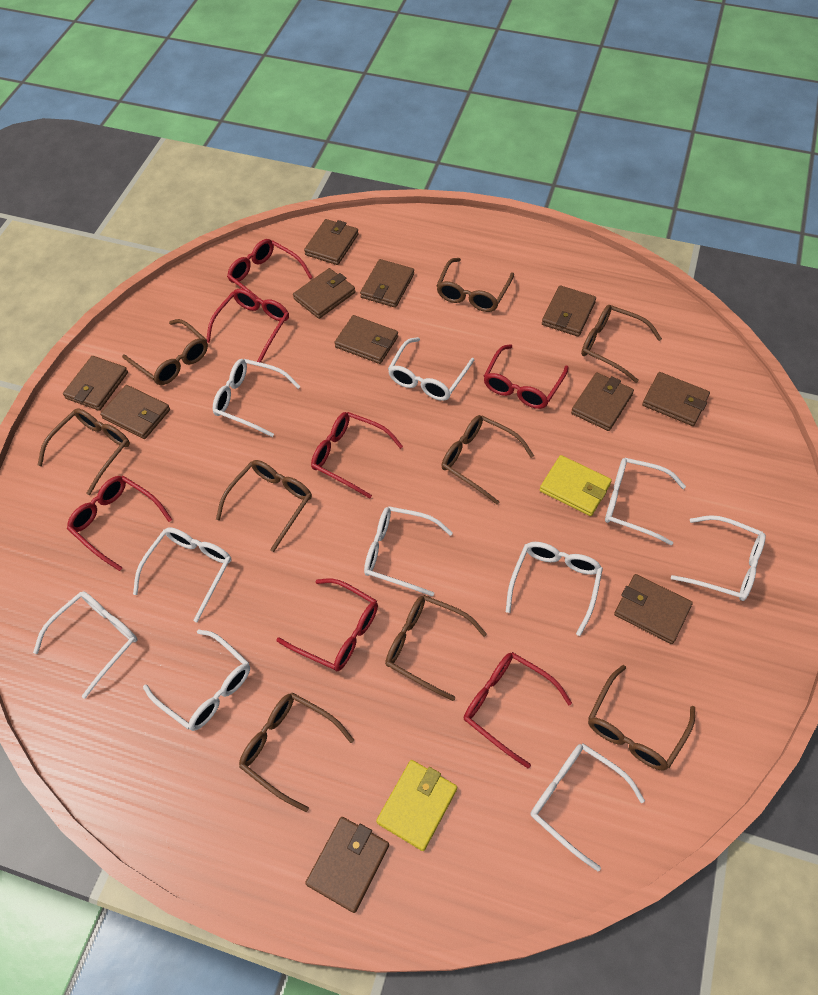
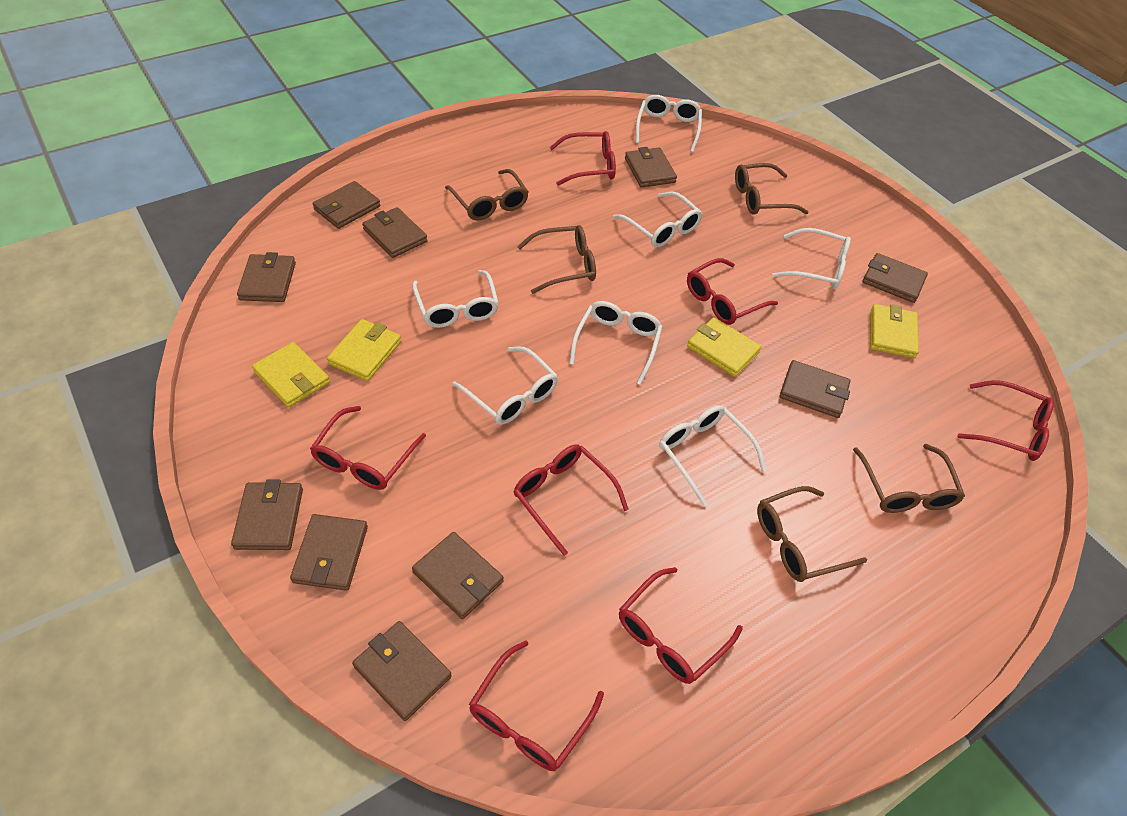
brown glasses: [38,408,130,495] [122,319,208,385] [216,460,312,552] [239,692,354,812] [385,595,487,701] [436,258,514,312] [441,415,534,505] [581,305,662,383] [588,665,695,771] = 9 -> [445,169,528,221] [517,225,596,294] [735,163,808,215] [757,486,867,582] [853,444,965,513] = 5
brown wallet: [63,356,128,411] [100,385,170,439] [293,268,355,319] [304,219,359,265] [305,817,389,913] [334,315,398,364] [360,259,414,308] [542,285,596,337] [571,372,634,431] [614,574,693,644] [642,372,710,426] = 11 -> [231,479,303,550] [237,252,296,302] [290,514,368,591] [312,181,380,229] [352,621,452,721] [362,207,428,258] [412,532,503,619] [625,147,677,188] [780,360,851,418] [862,253,928,303] = 10
white glasses: [33,591,137,699] [133,527,231,622] [143,629,250,731] [213,359,301,437] [364,506,453,597] [388,337,474,401] [506,542,603,636] [530,743,645,871] [605,458,686,546] [671,515,766,601] = 10 -> [412,270,499,328] [452,346,558,424] [569,301,663,385] [613,191,703,247] [636,95,702,153] [659,405,766,507] [772,228,851,289] = 7
yellow wallet: [376,760,457,851] [540,455,612,516] = 2 -> [252,342,330,408] [327,319,401,381] [687,317,761,377] [870,304,919,358] = 4

